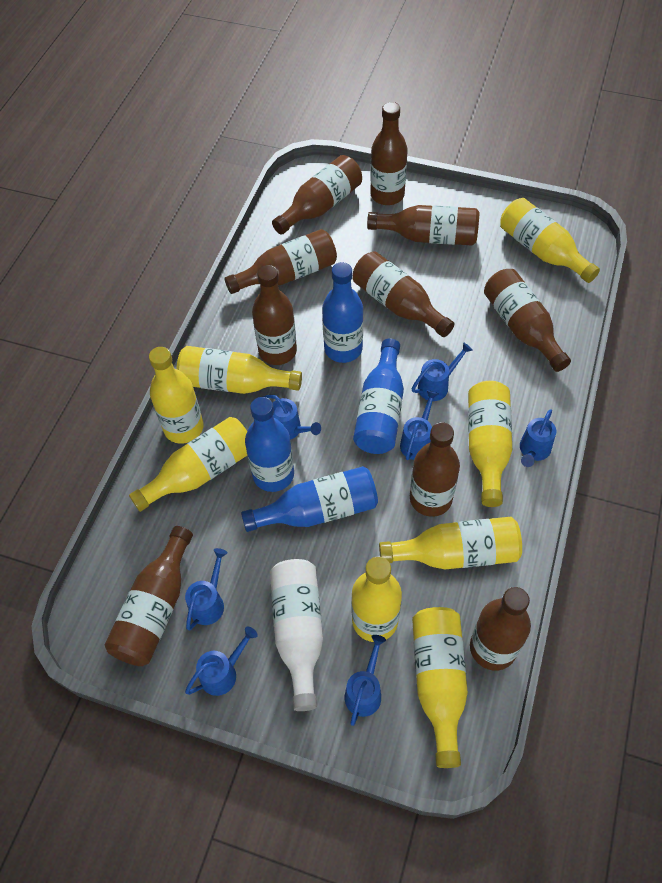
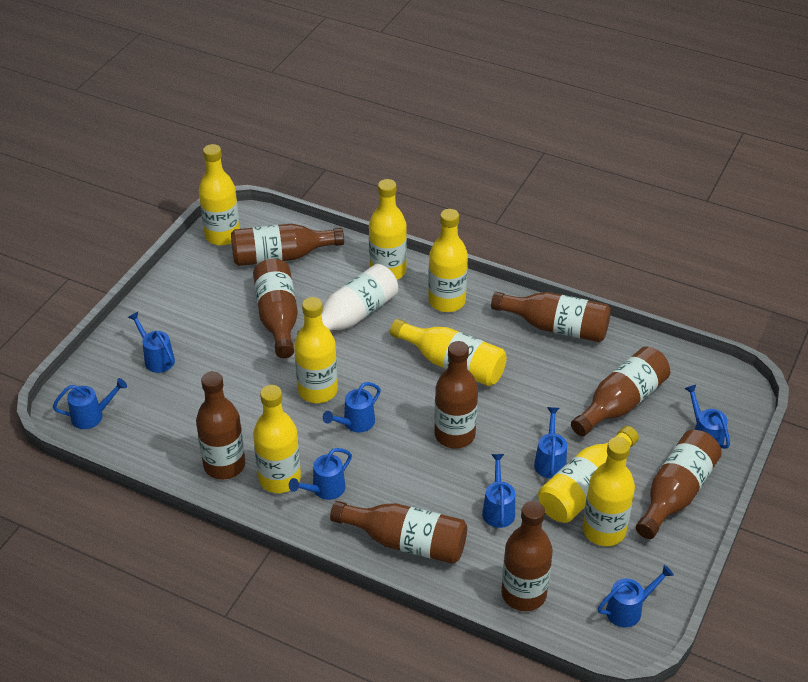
blue bottle: [241,466,378,532] [245,397,294,492] [322,262,363,363] [353,338,404,454] = 4 -> none = 0
blue watering can: [185,548,228,631] [185,627,258,696] [263,395,321,440] [345,635,386,726] [400,390,439,460] [412,342,473,401] [520,409,556,467] = 7 -> [53,378,127,429] [128,312,175,373] [289,448,352,500] [323,382,381,432] [482,454,515,528] [534,407,567,478] [598,565,674,628] [684,385,730,449] = 8
brown bottle: [105,526,193,666] [224,229,337,294] [252,265,297,365] [272,155,362,235] [353,251,455,337] [367,205,479,246] [370,102,408,205] [410,422,460,517] [470,587,531,671] [484,269,571,372] = 10 -> [196,371,245,480] [231,224,344,266] [253,259,298,358] [330,501,467,564] [434,341,478,448] [491,292,611,342] [501,501,553,611] [571,347,670,436] [636,430,722,539] = 9

